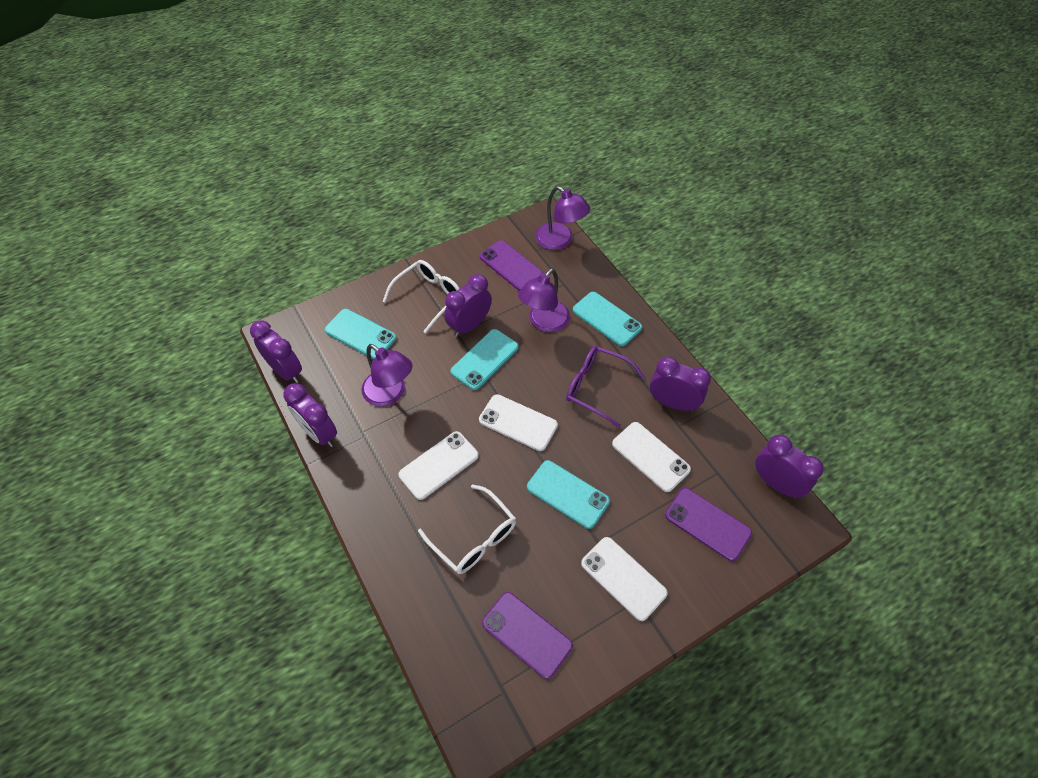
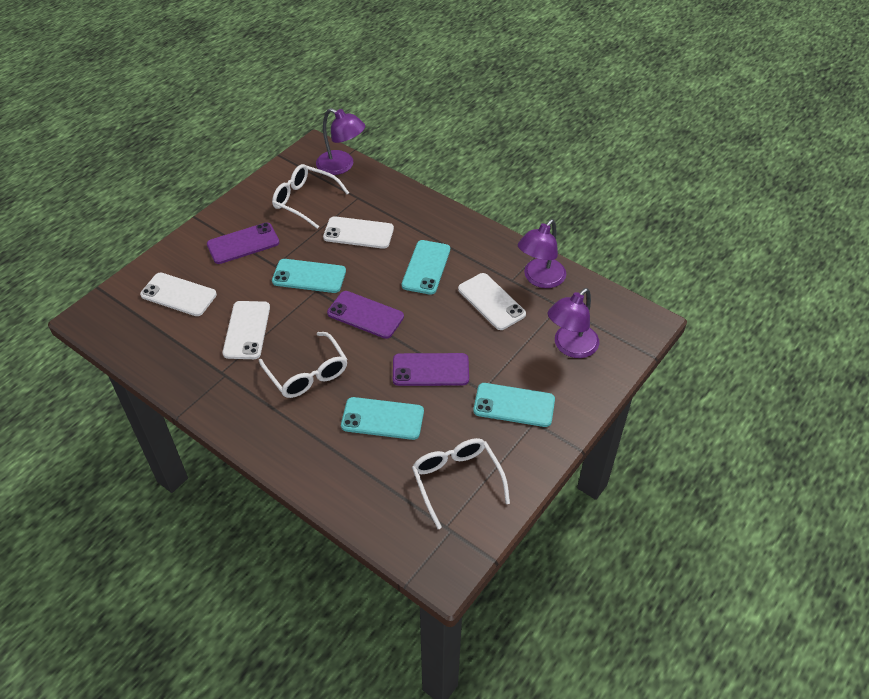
purple clock: [250,320,302,383] [283,383,337,447] [444,274,492,337] [650,356,711,411] [755,434,824,498] = 5 -> none = 0
purple glasses: [566,346,645,428] = 1 -> none = 0
white glasses: [382,260,460,333] [418,484,516,574] = 2 -> [259,332,348,398] [272,164,349,229] [412,438,510,529] = 3

